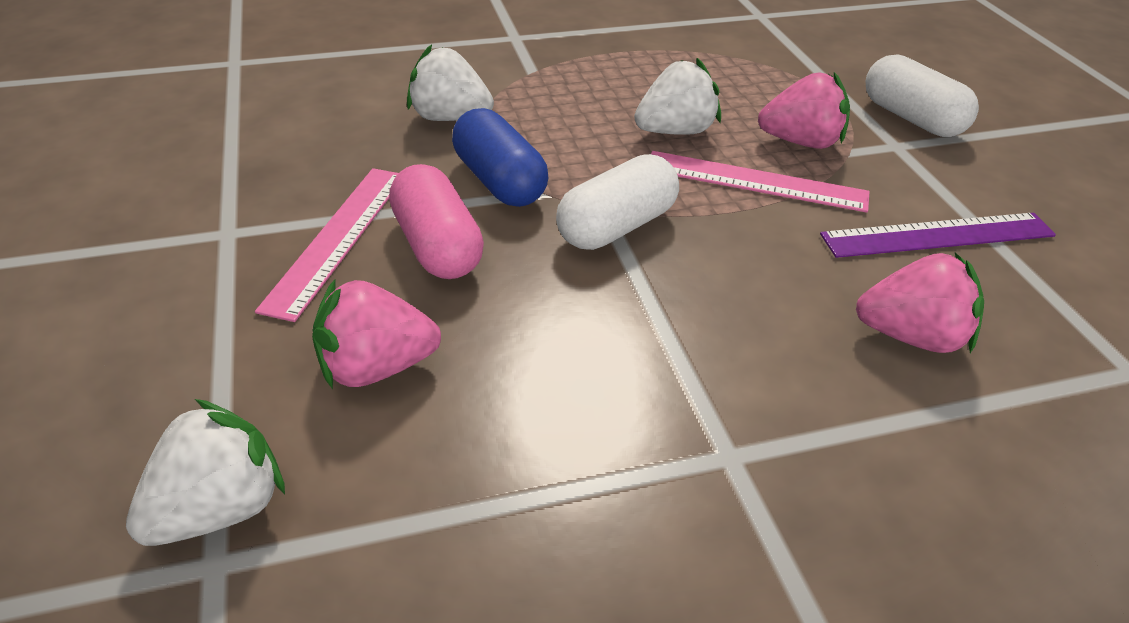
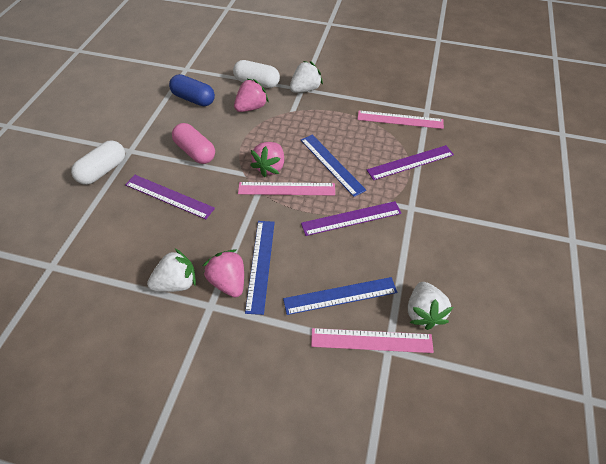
blue ruler: none = 0 -> [245,221,275,315] [283,277,397,315] [301,135,366,197] = 3
pink ruler: [255,168,398,322] [651,151,869,213] = 2 -> [238,182,335,196] [311,328,434,353] [357,111,444,129] = 3
purple ruler: [820,213,1056,258] = 1 -> [125,175,215,219] [301,201,402,236] [367,145,454,180] = 3

